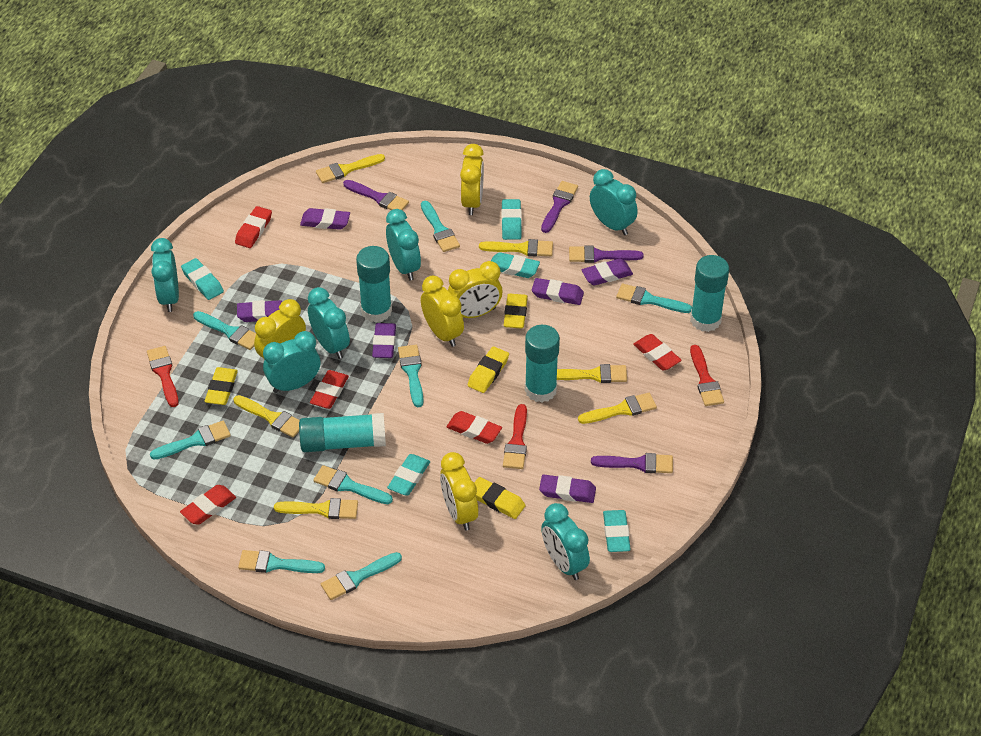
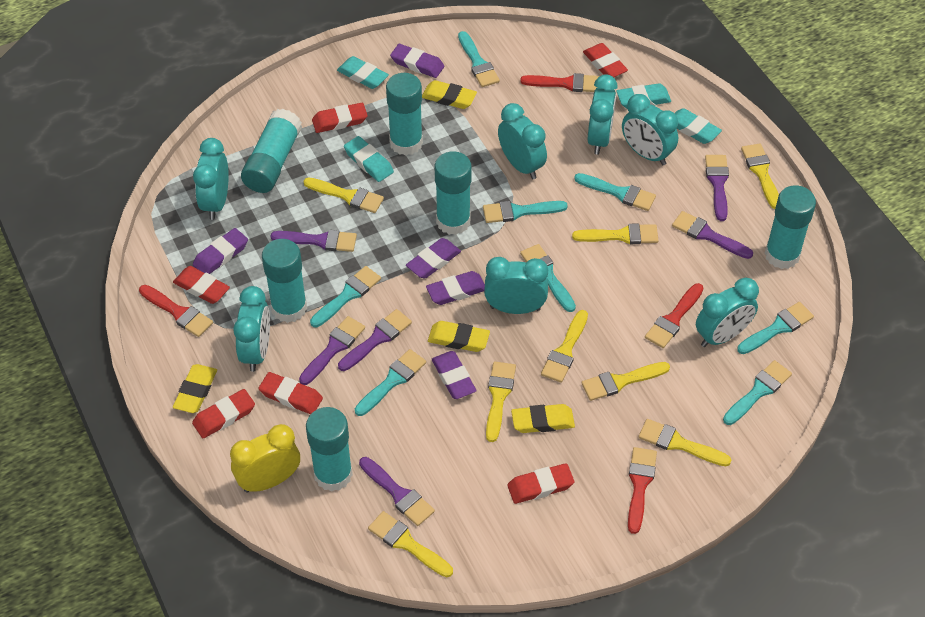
purple brush: [343,180,409,210] [541,181,578,233] [569,246,644,263] [591,453,673,473] = 4 -> [271,230,357,252] [299,316,365,385] [338,309,412,371] [359,457,435,526] [672,211,753,259] [705,155,729,221] = 6
purple eraser: [237,300,283,322] [300,208,350,230] [372,323,396,358] [532,278,584,305] [539,474,596,503] [581,259,633,285] = 6 -> [193,228,248,274] [390,44,444,78] [406,238,461,279] [426,271,485,305] [432,351,477,399] = 5
red brush: [147,346,179,407] [503,404,527,469] [690,345,724,406] = 3 -> [139,285,213,337] [520,73,599,92] [628,447,657,534] [645,283,703,348] = 4
red eraser: [180,485,236,525] [235,206,272,248] [310,370,349,409] [447,411,502,444] [633,334,682,371] = 5 -> [173,266,230,304] [192,389,255,438] [259,372,323,414] [312,103,368,133] [507,463,574,504] [583,43,628,77] = 6
turquoise clock: [151,238,179,312] [263,331,320,393] [308,287,350,359] [386,209,421,280] [541,503,590,580] [590,169,638,235] = 6 -> [193,138,229,220] [233,286,270,372] [484,257,548,314] [498,103,547,179] [588,75,618,155] [622,94,678,165] [696,278,759,347] = 7
turquoise eraser: [181,258,224,300] [387,454,430,495] [491,252,540,278] [501,199,522,240] [603,510,631,552] = 5 -> [337,56,389,89] [344,136,394,182] [616,83,671,108] [674,108,722,144] = 4
turquoise glue stick: [299,413,386,452] [356,246,392,323] [525,325,560,402] [690,255,729,332] = 4 -> [241,109,302,193] [262,239,307,323] [306,407,353,492] [386,73,423,156] [435,151,471,235] [765,185,816,269] = 6
yellow brush: [234,395,300,437] [274,498,358,519] [316,154,385,183] [479,239,553,257] [557,364,627,383] [578,393,657,424] = 6 -> [303,177,384,213] [368,511,453,577] [486,362,516,442] [541,310,588,383] [572,224,659,244] [582,362,670,401] [639,419,731,466] [741,143,779,209] = 8
yellow clock: [254,299,306,359] [421,276,464,347] [440,452,478,530] [448,261,503,318] [460,144,484,215] = 5 -> [230,424,300,493] = 1

